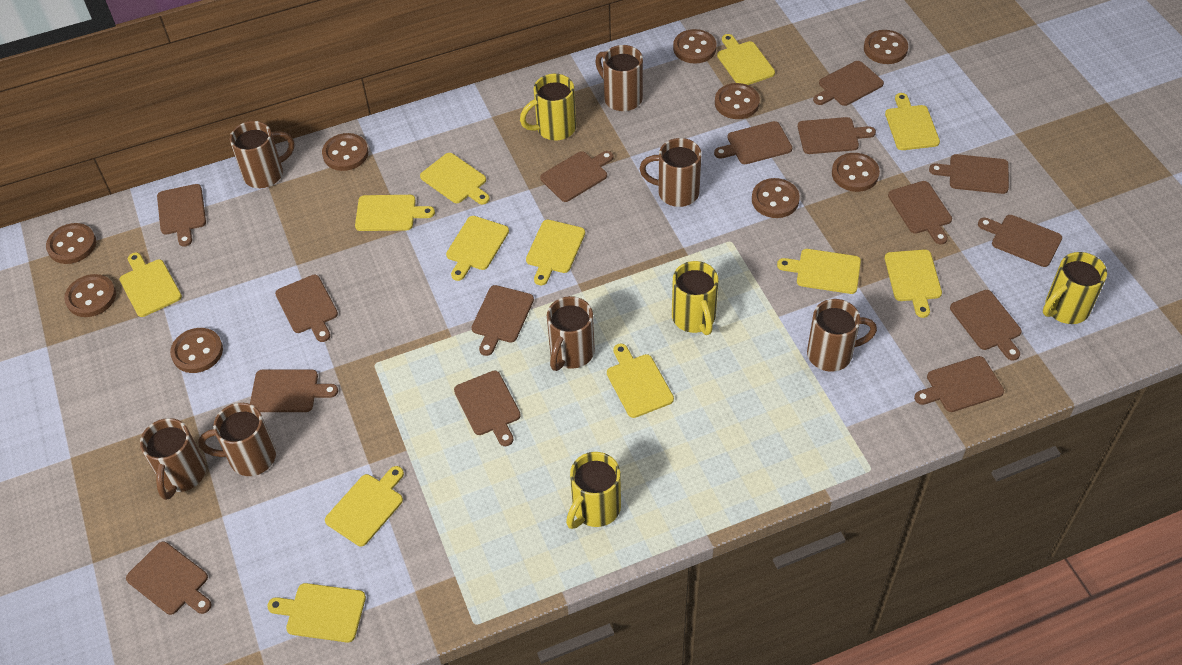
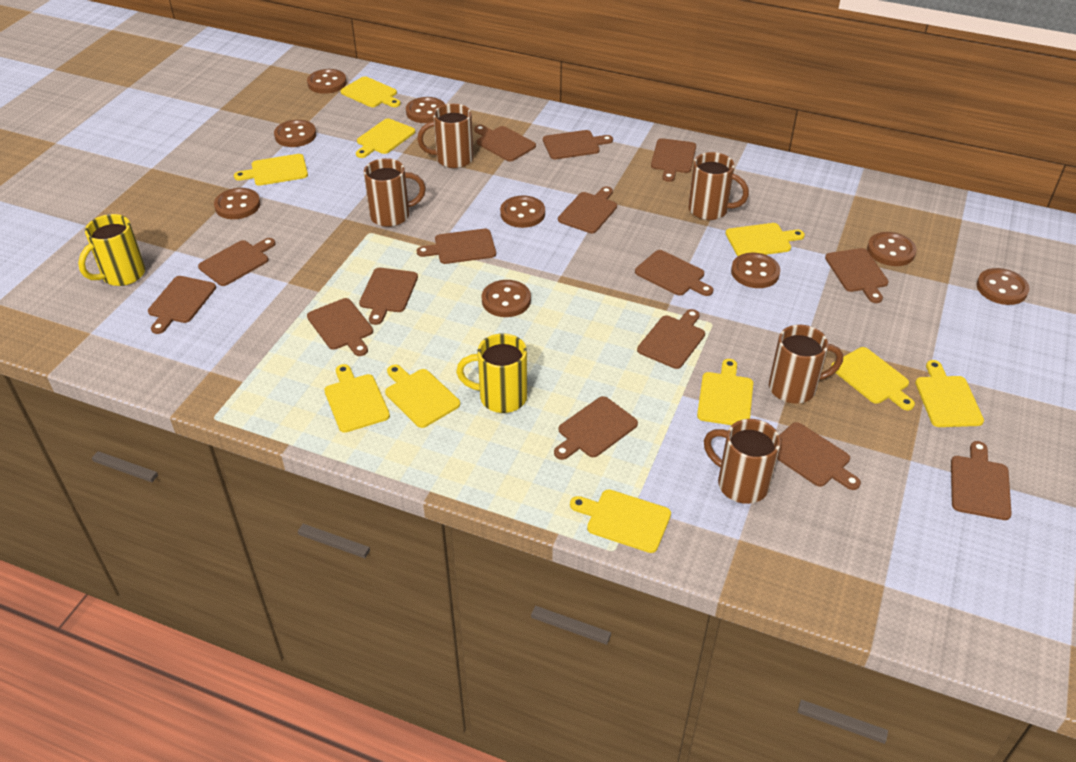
brown mug: [140,418,206,500] [198,403,276,476] [230,121,294,188] [547,296,595,371] [595,45,643,111] [639,138,702,207] [807,299,877,372] = 7 -> [364,158,426,227] [417,104,474,168] [688,152,749,220] [704,419,781,504] [769,325,843,404] = 5
yellow cutting board: [120,252,182,317] [267,583,366,643] [325,466,404,546] [355,195,435,231] [420,153,490,205] [446,216,509,281] [526,220,585,285] [607,343,674,418] [717,34,775,85] [777,249,861,294] [885,93,940,150] [885,250,942,318] = 12 -> [234,154,308,186] [324,364,390,433] [340,76,401,107] [356,119,415,158] [385,365,460,428] [570,489,671,553] [697,359,753,425] [726,223,805,256] [831,347,915,410] [915,360,984,427] = 10
yellow mug: [520,74,576,141] [566,452,621,529] [672,261,718,335] [1043,252,1107,324] = 4 -> [78,214,145,286] [456,333,527,413] = 2

